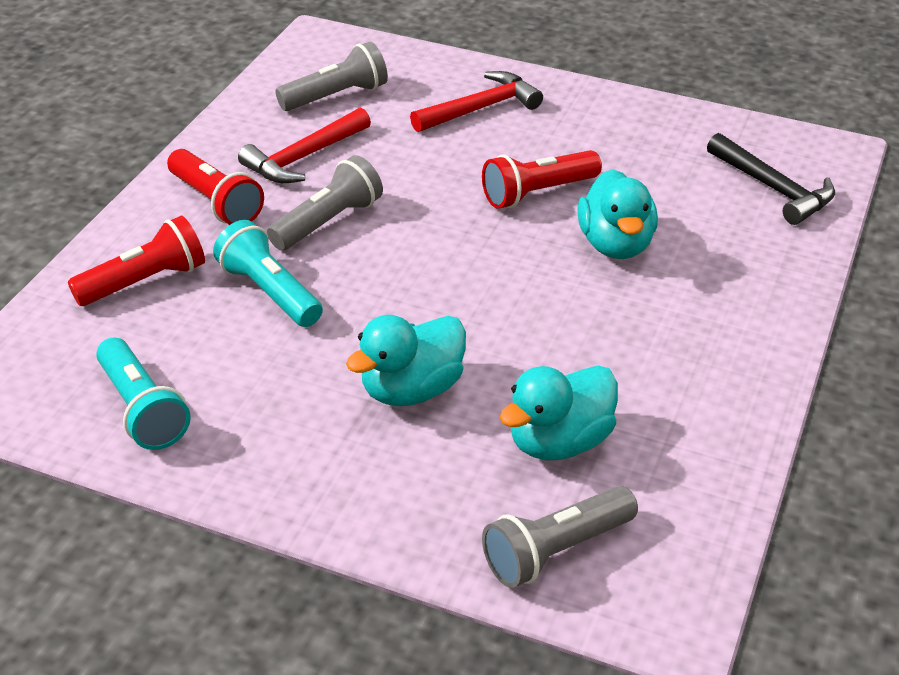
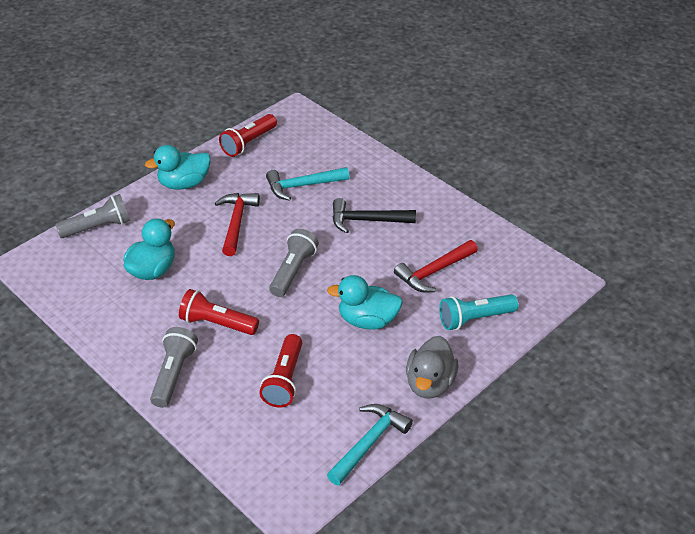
grey duck: none = 0 -> [406,336,459,399] = 1
turquoise flashlight: [96,338,191,450] [213,220,323,327] = 2 -> [439,294,518,330] = 1
turquoise hammer: none = 0 -> [266,167,349,201] [327,404,413,486] = 2

